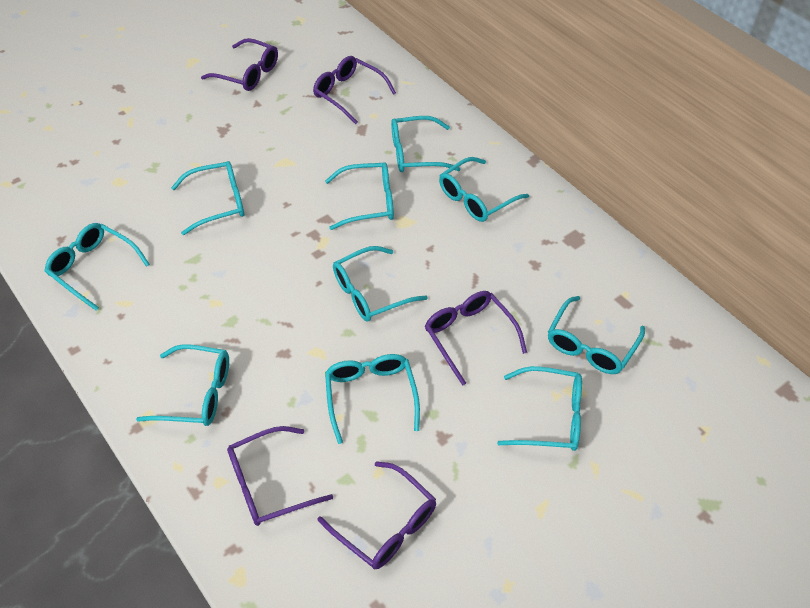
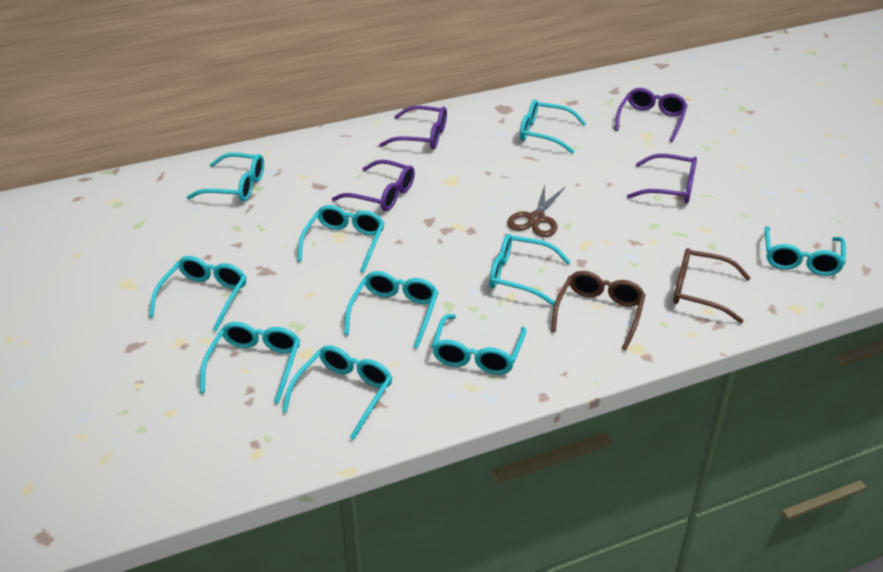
brown glasses: none = 0 -> [551,271,645,350] [673,248,751,323] = 2
brown scissors: none = 0 -> [507,185,565,237] = 1
purple glasses: [201,38,278,91] [227,426,333,526] [313,56,396,124] [318,461,436,569] [425,291,527,386] = 5 -> [332,160,415,211] [379,106,447,149] [615,88,688,142] [627,154,697,204] = 4

